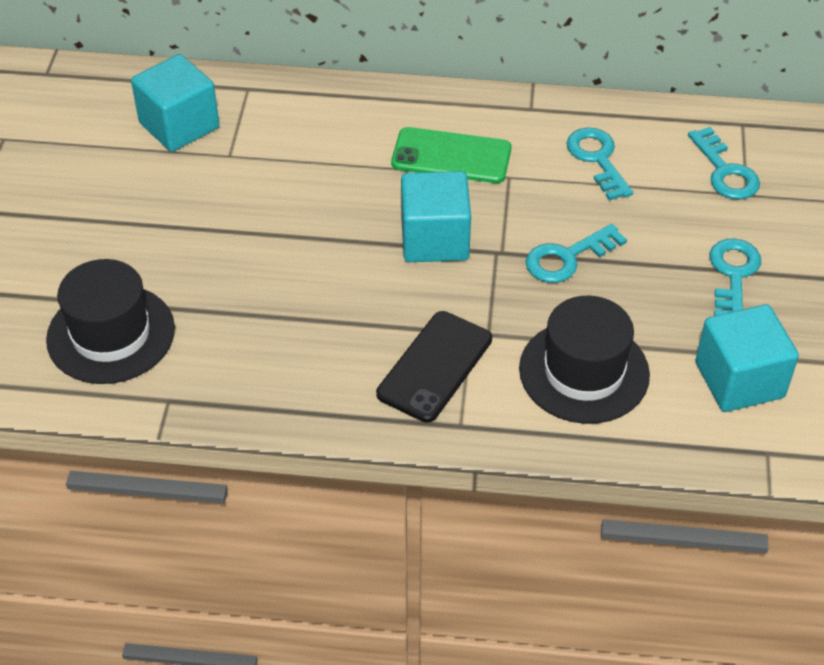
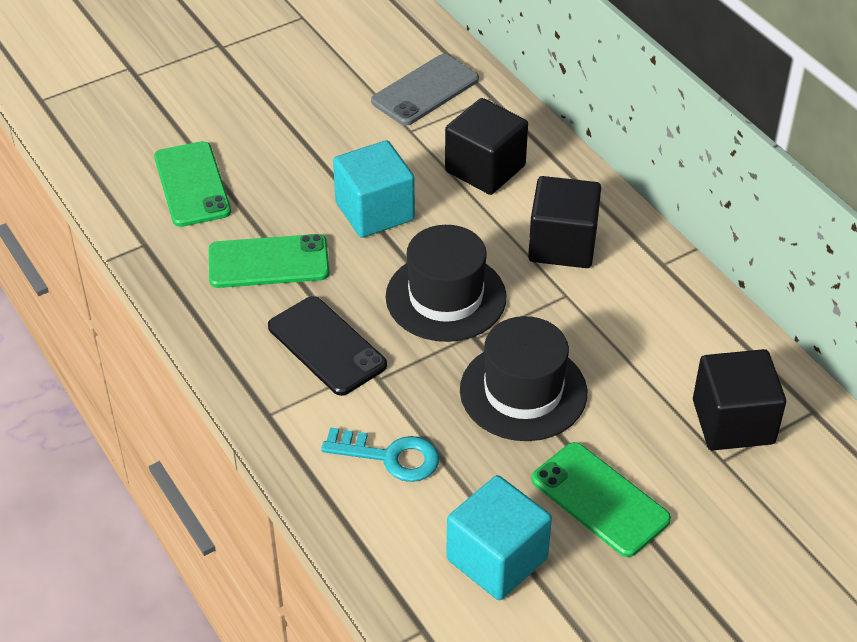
black cube: none = 0 -> [445,98,528,195] [528,176,601,268] [693,349,786,451] = 3
green phone: [391,127,511,183] = 1 -> [154,141,231,227] [209,234,329,288] [532,442,671,557] = 3
grey phone: none = 0 -> [371,54,479,126] = 1
turquoise cube: [131,54,219,152] [401,171,471,262] [695,304,799,412] = 3 -> [333,140,415,238] [446,475,552,600] = 2
turquoise key: [525,224,627,283] [567,128,633,201] [688,127,760,199] [710,239,761,316] = 4 -> [321,427,439,482] = 1

